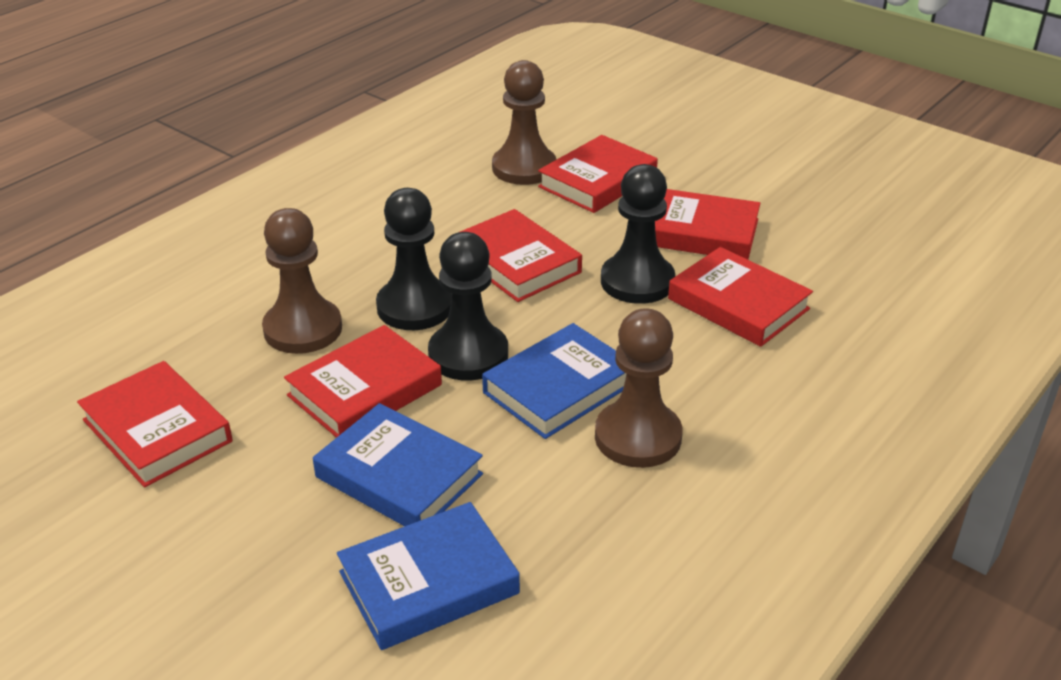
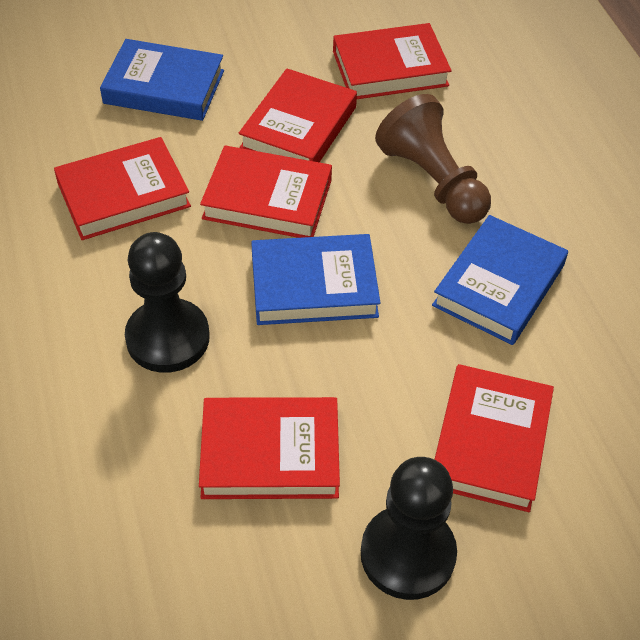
black pawn: [376,188,452,330] [428,232,508,381] [601,164,675,304] = 3 -> [125,232,210,373] [361,457,457,600] = 2
brown pawn: [262,208,342,354] [492,60,557,185] [595,308,683,468] = 3 -> [375,94,491,224] = 1

